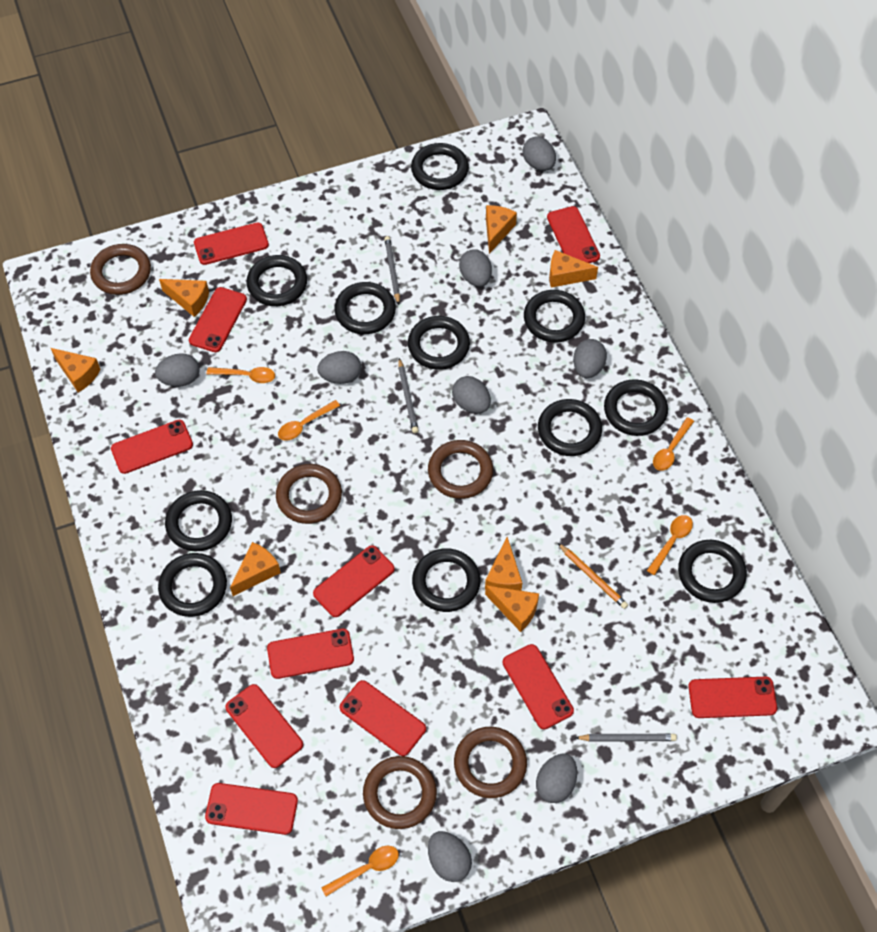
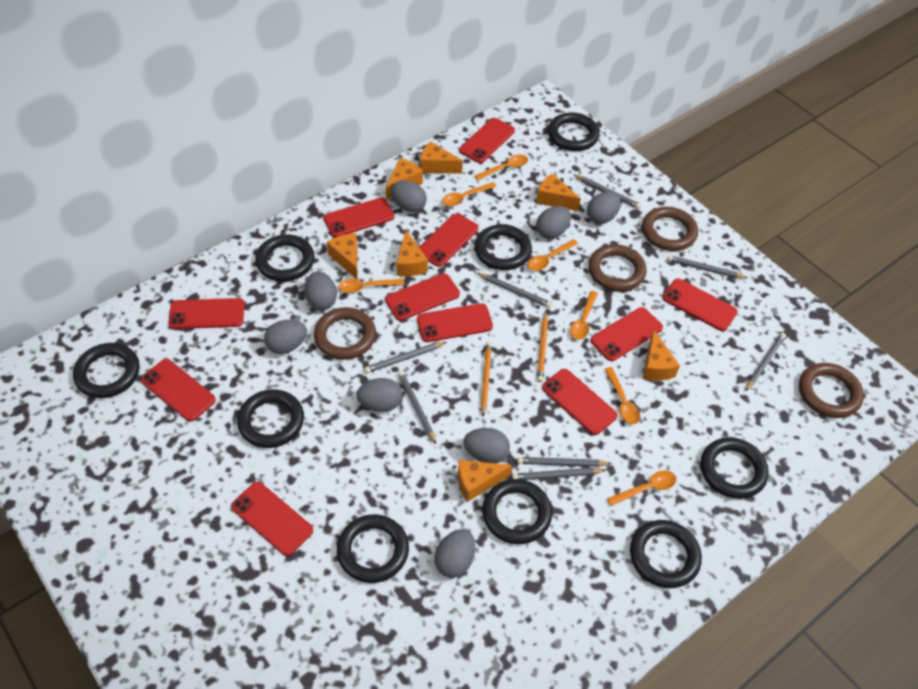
black ring: [158,553,227,617] [165,490,232,552] [246,255,307,306] [334,282,396,334] [408,316,470,370] [411,143,469,190] [412,548,481,612] [524,290,585,343] [538,399,602,456] [604,379,668,436] [678,540,747,603] = 11 -> [73,343,140,398] [237,389,304,448] [255,235,315,282] [337,514,409,583] [474,224,532,270] [482,479,552,544] [548,112,600,151] [630,520,702,588] [701,437,769,499] = 9
brown ring: [90,244,151,295] [276,464,342,524] [363,756,437,829] [428,440,493,499] [454,727,527,798] = 5 -> [314,307,376,360] [588,244,647,291] [642,207,698,251] [799,363,864,418] = 4
grey pencil: [384,236,400,305] [398,358,419,433] [575,734,677,742] = 3 -> [364,342,446,373] [398,371,436,444] [477,273,552,308] [512,468,606,480] [517,457,612,467] [573,174,641,209] [667,255,748,278] [746,333,786,391] = 8
orange pencil: [558,543,628,609] = 1 -> [481,341,492,416] [537,311,548,382] = 2
orange spoon: [206,367,275,383] [278,400,340,441] [321,846,399,896] [647,515,693,575] [653,417,694,471] = 5 -> [338,279,404,293] [442,182,496,206] [475,154,528,180] [527,239,578,271] [570,291,598,340] [605,367,640,424] [607,470,677,506] = 7

